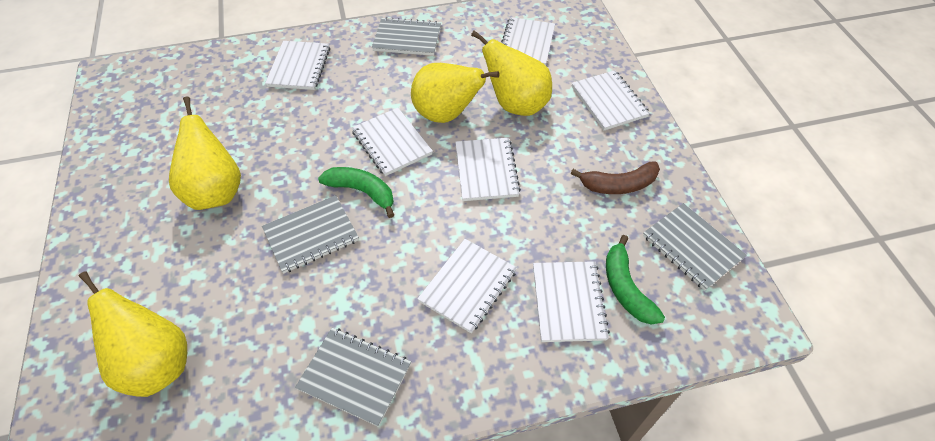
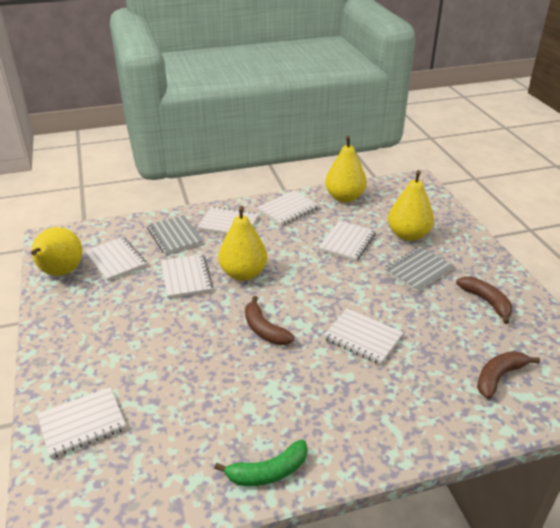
brown banana: [570,161,660,194] = 1 -> [245,296,295,345] [456,276,512,324] [477,351,540,399] = 3
green banana: [318,167,394,218] [606,235,665,325] = 2 -> [214,439,308,486] = 1
grey notebook: [262,195,359,274] [295,328,411,427] [372,17,441,56] [643,203,747,291] = 4 -> [147,215,203,255] [384,247,454,292] = 2

